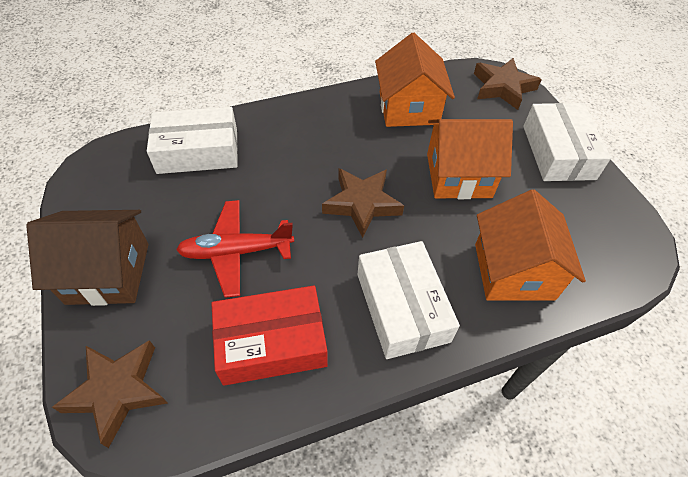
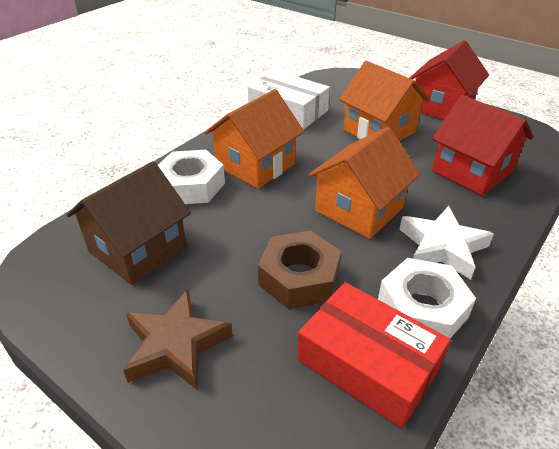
brown nut: none = 0 -> [258,230,341,309] = 1
brown star: [52,340,167,448] [322,169,404,238] [474,58,542,110] = 3 -> [123,289,233,391] = 1
red house: none = 0 -> [410,40,489,120] [432,95,533,196] = 2
red plane: [176,200,294,298] = 1 -> none = 0
white box: [147,107,238,174] [358,241,460,359] [523,103,611,181] = 3 -> [248,70,330,130] = 1
white nut: none = 0 -> [158,150,225,204] [378,258,476,338] = 2
white star: none = 0 -> [399,206,494,280] = 1

